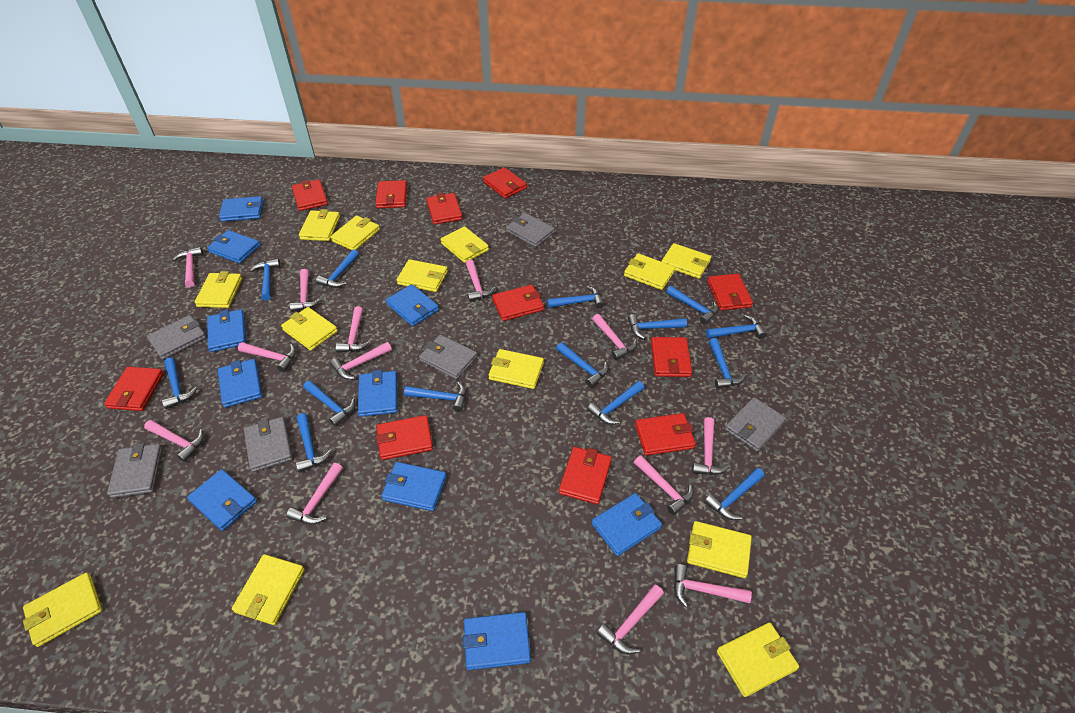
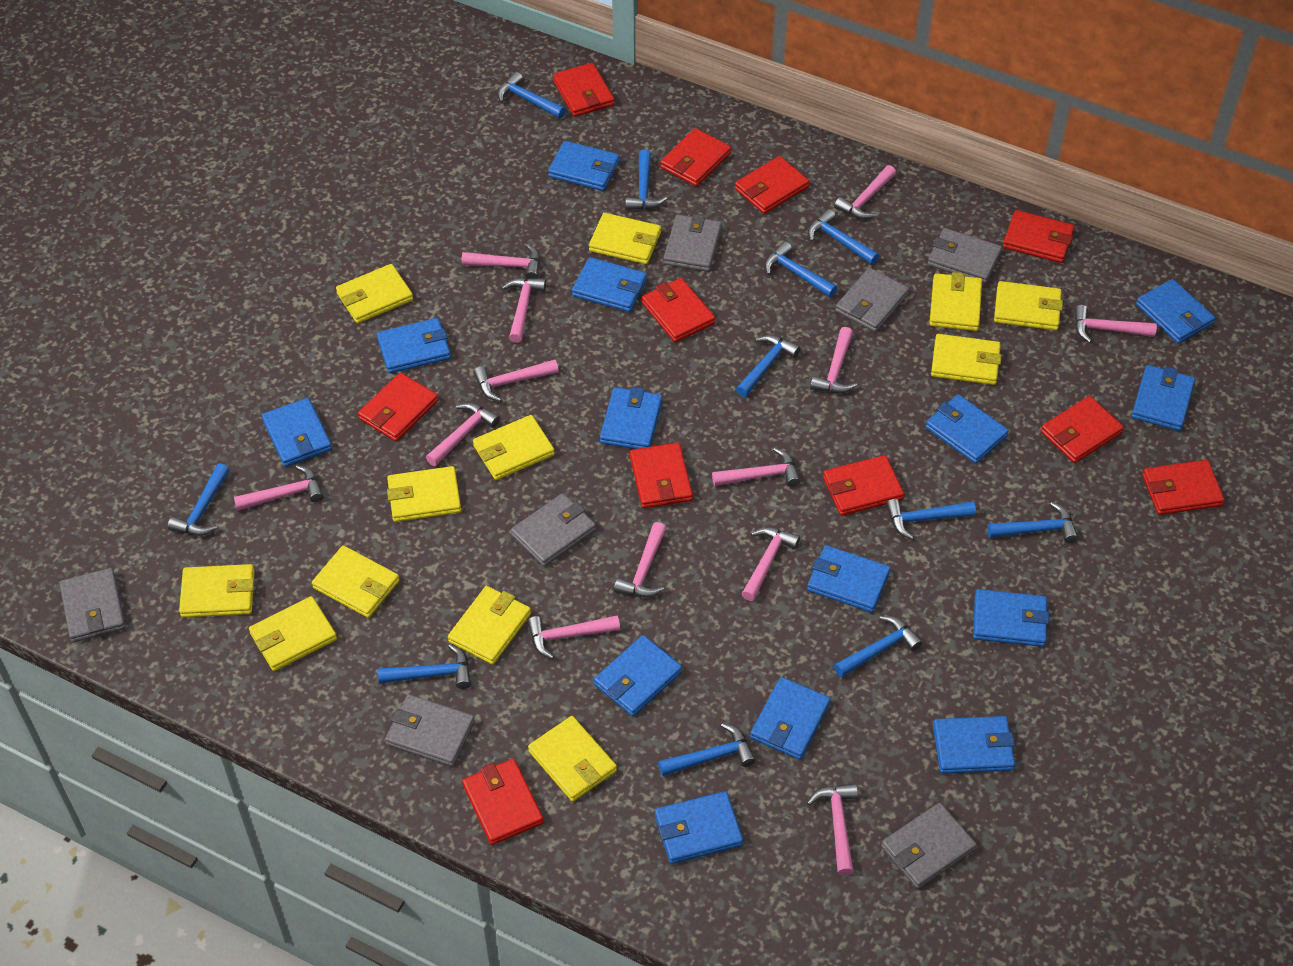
blue hammer: [162,357,198,409] [250,259,280,301] [296,413,332,473] [303,380,355,427] [316,250,359,288] [404,382,466,412] [547,285,604,309] [556,342,608,388] [587,381,644,425] [628,314,687,339] [666,286,718,325] [704,468,765,520] [706,315,767,339] [709,338,746,389] = 14 -> [168,463,229,536] [378,644,471,689] [498,72,566,118] [625,150,667,210] [658,723,756,776] [736,335,800,397] [765,241,837,297] [808,209,879,265] [834,616,923,677] [886,499,976,539] [987,502,1078,543] = 11
blue wallet: [187,469,257,531] [207,230,260,264] [207,309,246,352] [218,359,262,408] [219,196,263,222] [358,370,397,417] [381,462,447,511] [386,284,439,326] [463,612,531,670] [592,493,662,556] = 10 -> [262,398,332,467] [377,318,451,373] [548,141,620,191] [572,257,647,312] [594,635,682,716] [600,387,662,449] [655,791,743,864] [750,677,831,760] [807,545,890,612] [925,394,1008,464] [933,716,1015,774] [973,589,1049,647] [1131,365,1195,431] [1136,279,1215,344] = 14
grey wallet: [107,443,163,498] [147,315,206,360] [244,417,293,472] [419,335,477,379] [506,213,555,247] [725,397,786,452] = 6 -> [59,568,126,642] [385,694,475,766] [511,493,596,566] [663,214,722,272] [835,268,909,332] [881,803,977,889] [928,228,1002,284] = 7
yellow wallet: [23,572,102,647] [195,271,242,308] [232,554,305,625] [281,307,338,351] [299,209,340,241] [330,215,380,250] [397,259,448,292] [441,226,489,263] [488,349,544,389] [624,253,675,290] [662,243,711,279] [687,521,752,578] [717,622,799,697] = 13 -> [179,564,255,618] [249,596,337,671] [312,546,399,618] [336,264,413,323] [387,466,461,522] [448,586,531,665] [473,415,555,480] [528,716,617,802] [589,213,661,264] [929,272,982,331] [931,334,1002,385] [994,281,1063,330] = 12

